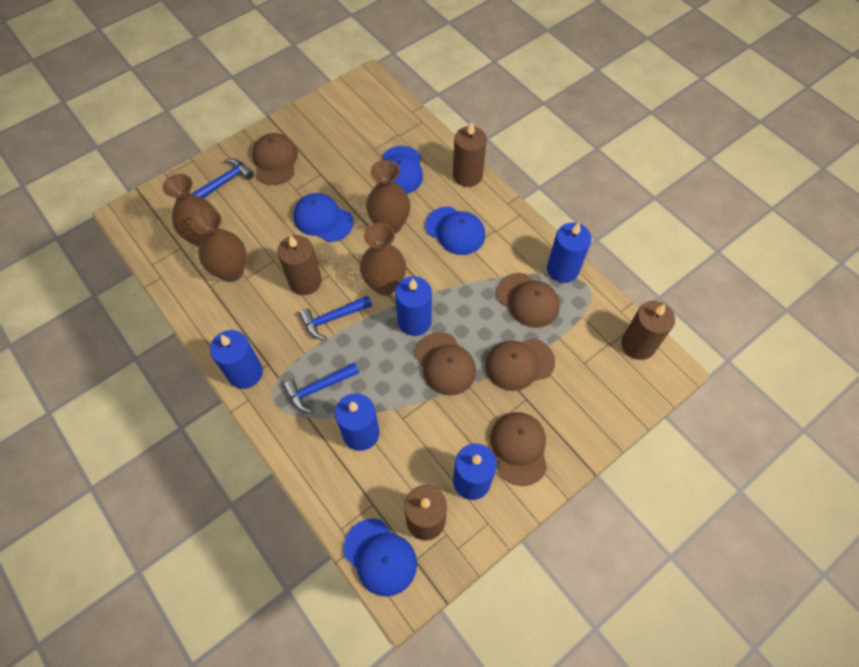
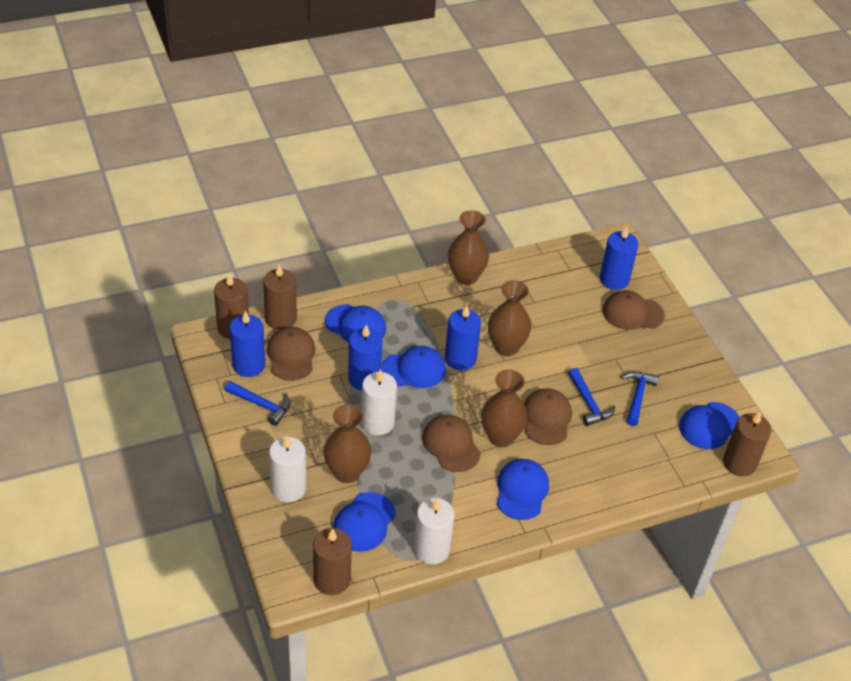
blue candle: [210,330,263,389] [335,393,379,451] [395,276,432,336] [453,444,497,500] [547,222,592,283] = 5 -> [230,310,265,377] [348,325,383,390] [445,305,481,370] [600,226,638,290] = 4
blue cap: [293,193,353,242] [343,519,417,597] [383,146,423,194] [425,207,485,255] = 4 -> [325,304,386,343] [333,492,396,552] [381,346,446,388] [497,459,549,520] [679,402,739,449] = 5
brown cap: [252,133,298,185] [415,332,476,395] [485,338,555,391] [490,412,547,486] [497,273,560,328] = 5 -> [267,327,316,381] [422,415,481,472] [524,388,572,445] [603,290,665,330] = 4
white candle: none = 0 -> [269,436,306,502] [361,369,397,435] [414,498,455,564] = 3

